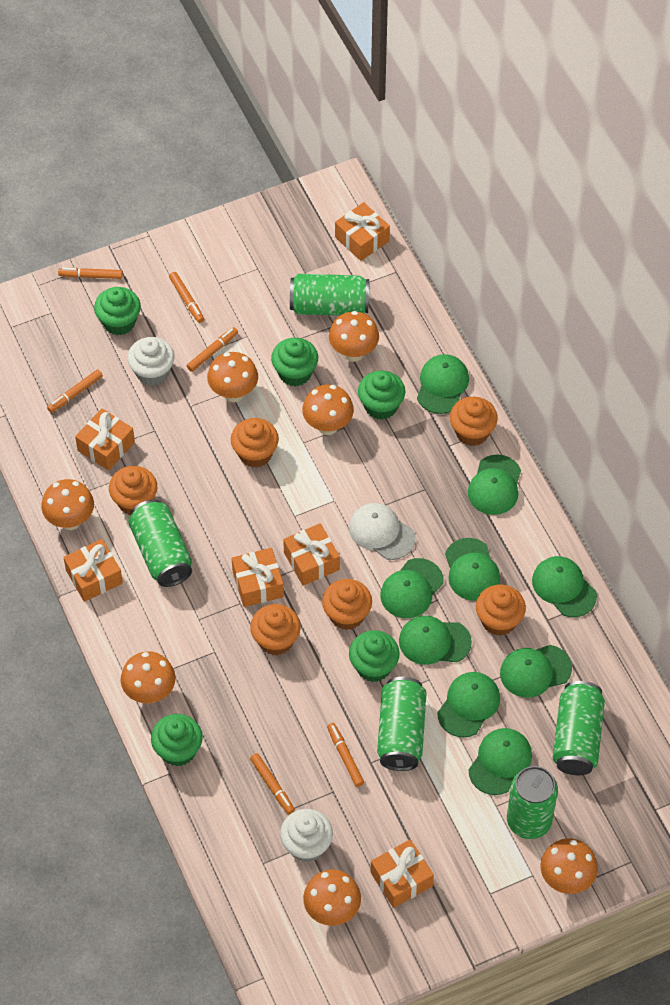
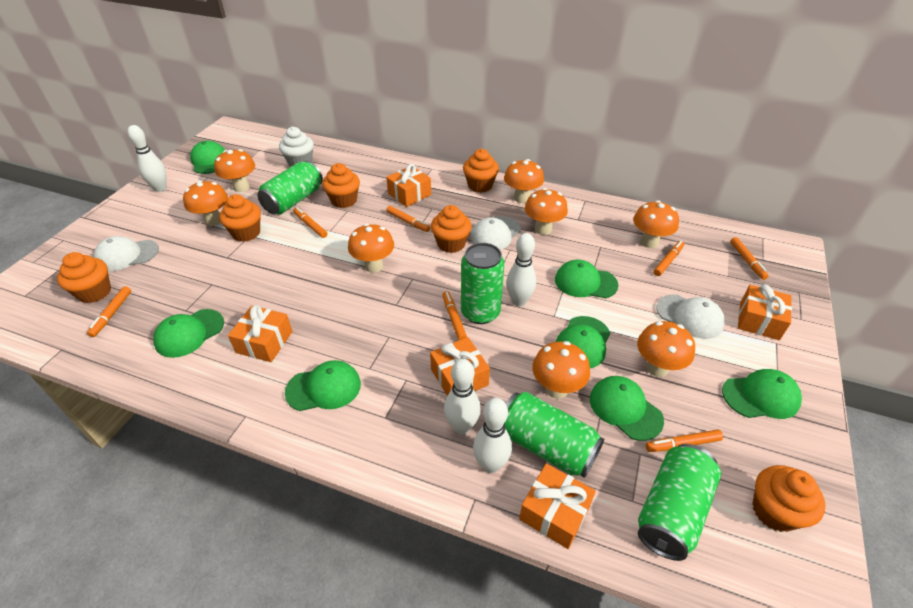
green can: [128,499,192,587] [290,274,369,316] [377,677,427,771] [507,766,558,839] [553,681,605,775] = 5 -> [257,161,323,215] [461,243,505,324] [504,392,604,478] [638,444,721,561] = 4
green cap: [380,558,443,618] [399,615,472,665] [417,354,469,414] [437,672,500,737] [445,538,500,601] [468,455,521,515] [469,728,532,795] [500,645,572,698] [532,556,597,617] = 9 -> [153,309,224,358] [190,141,225,174] [285,360,361,411] [555,260,618,298] [556,316,610,368] [590,376,664,441] [722,369,802,419] = 7
green cupcake: [94,287,141,335] [151,714,203,767] [271,338,318,386] [349,630,400,682] [358,370,405,420] = 5 -> none = 0
orange gift: [63,539,123,602] [75,408,135,471] [232,548,284,607] [283,523,340,586] [335,202,390,261] [371,839,434,908] = 6 -> [228,305,293,362] [386,164,431,207] [430,337,490,396] [519,463,596,549] [738,284,792,340] = 5
orange marker: [47,369,103,413] [58,268,123,279] [169,272,204,323] [187,327,238,372] [250,753,295,814] [327,723,364,787] = 6 -> [87,286,131,337] [293,207,327,238] [386,206,430,232] [442,291,467,340] [646,430,723,452] [653,241,684,276] [730,237,769,280] = 7
orange mushroom: [41,479,94,530] [121,651,176,704] [207,352,258,402] [302,385,354,435] [303,869,361,926] [329,311,379,362] [540,838,598,894] = 7 -> [183,181,228,226] [214,149,255,192] [348,223,394,273] [504,159,544,203] [525,188,568,235] [532,341,590,399] [633,200,679,248] [637,321,695,377] = 8
white bowling pin: none = 0 -> [127,125,167,192] [444,359,481,435] [473,398,512,473] [506,233,536,307] = 4
white cap: [349,503,415,560] = 1 -> [94,236,159,271] [470,216,521,250] [656,294,725,339] = 3
white cupcake: [127,337,174,386] [280,809,333,862] = 2 -> [279,127,314,167] = 1

